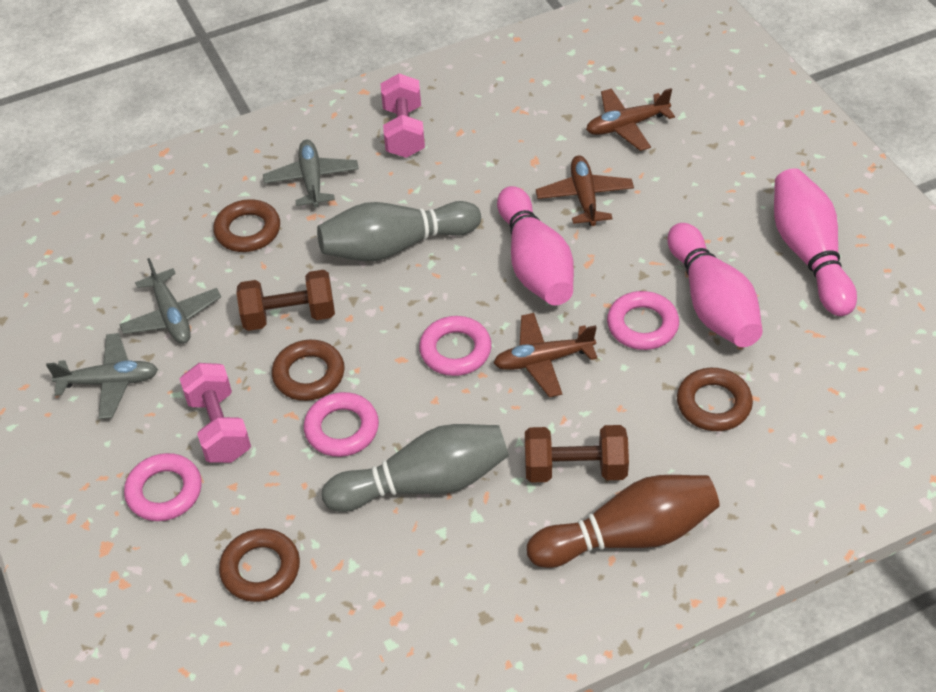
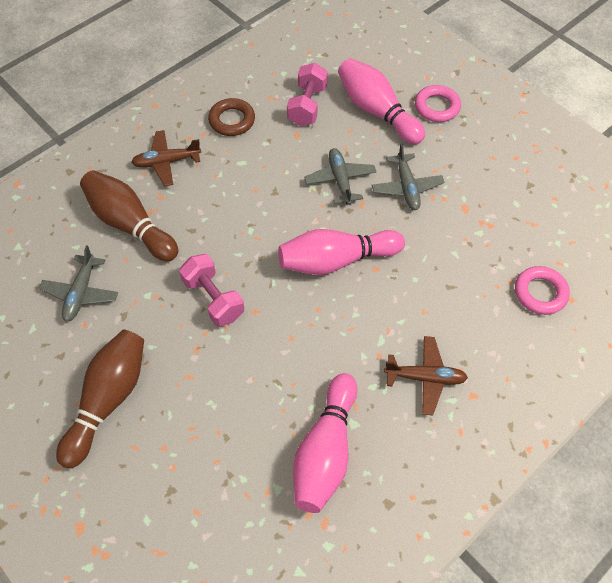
brown bowling pin: [527,475,720,568] = 1 -> [56,329,144,468] [80,170,178,262] = 2
brown dumbbell: [237,270,335,331] [525,425,629,483] = 2 -> none = 0
brown plane: [494,313,597,397] [536,155,634,226] [586,88,675,151] = 3 -> [131,130,201,186] [384,336,468,415] = 2
brown ring: [213,199,280,252] [219,529,300,602] [272,340,345,401] [677,368,753,431] = 4 -> [208,98,255,136] = 1
grey bowling pin: [317,201,481,261] [322,424,509,512] = 2 -> none = 0
pink ring: [124,453,202,521] [304,392,379,457] [419,316,492,376] [607,291,679,350] = 4 -> [415,85,461,122] [515,266,570,315] = 2

